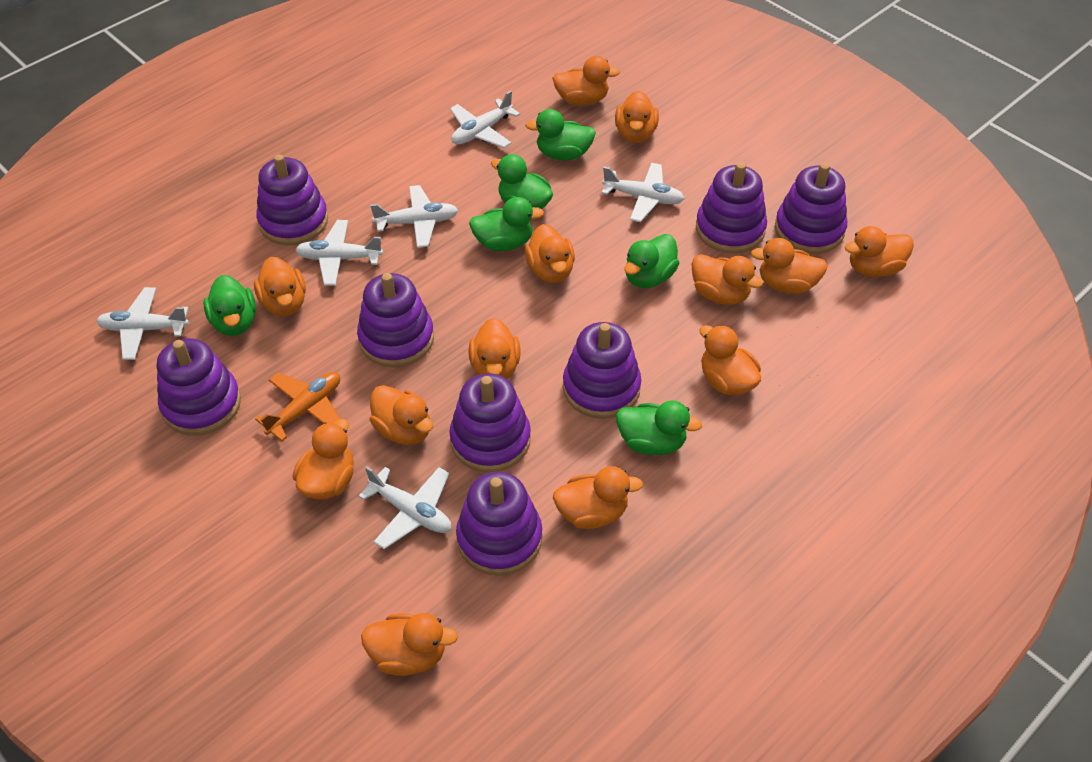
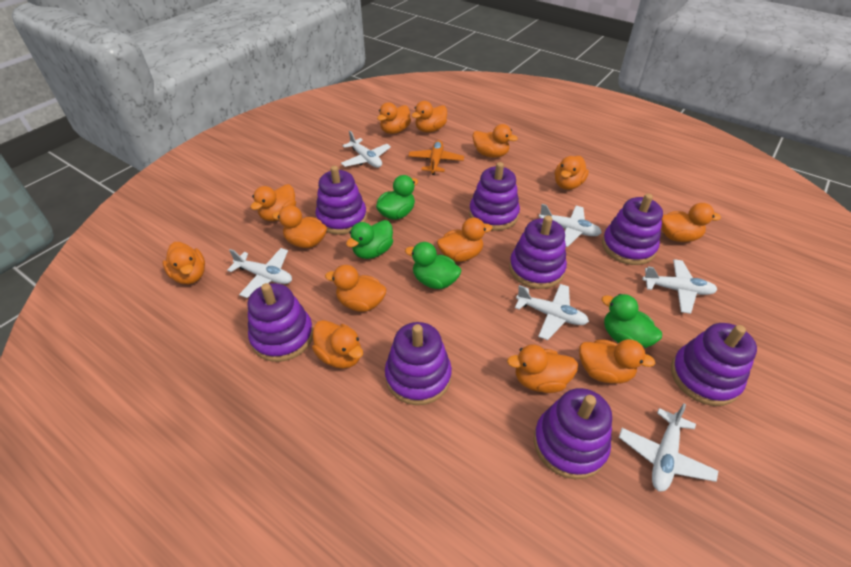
green duck: [203,275,256,336] [469,197,544,251] [491,154,553,209] [525,109,596,160] [616,400,702,455] [624,234,679,288] = 6 -> [346,220,393,259] [376,175,418,220] [405,242,461,289] [601,294,662,348] = 4

